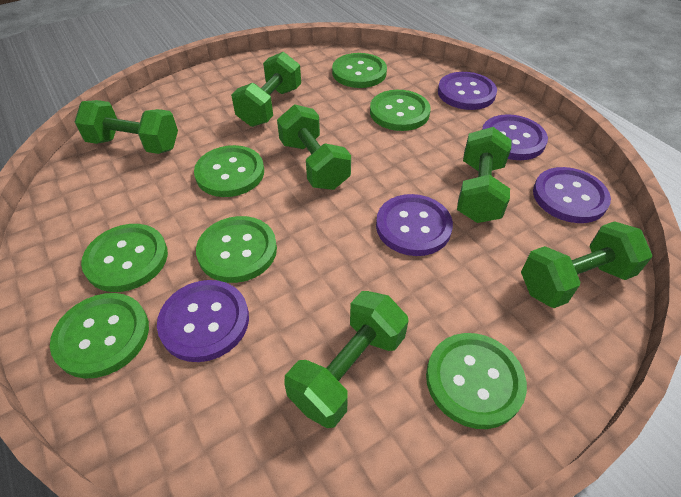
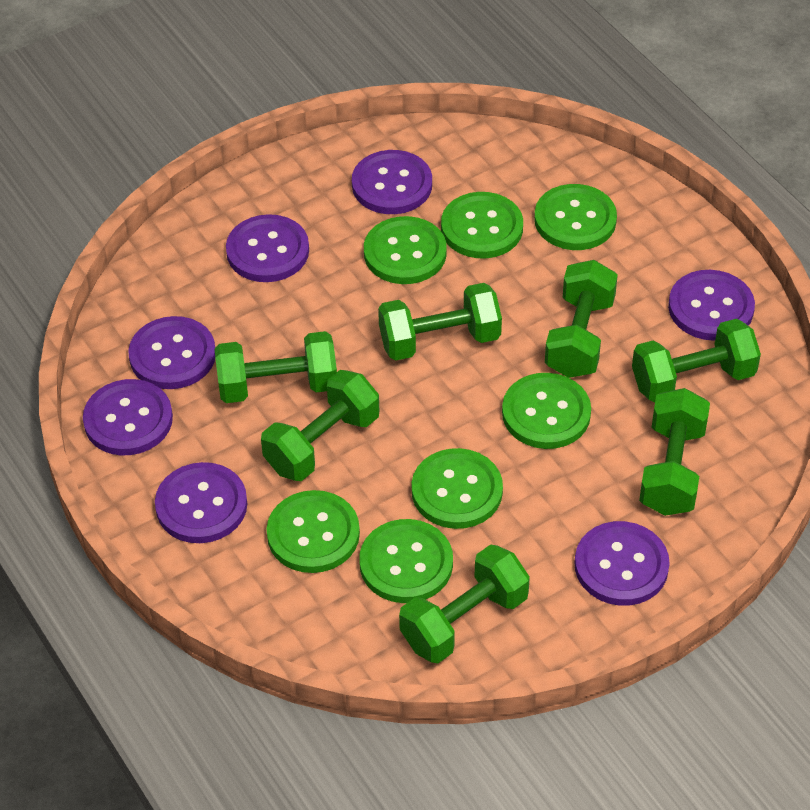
green dumbbell: [75,100,178,154] [231,52,301,127] [277,104,351,190] [284,291,409,428] [457,127,512,223] [521,221,652,308] = 6 -> [215,331,337,403] [261,370,379,481] [378,283,502,361] [399,544,530,663] [545,260,618,378] [632,319,761,402] [639,388,710,516] = 7
purple button: [157,280,249,362] [376,194,453,256] [438,72,497,110] [482,114,548,160] [533,167,611,223] = 5 -> [83,379,173,455] [128,316,215,389] [155,462,247,543] [226,214,309,282] [352,150,432,214] [575,521,670,606] [668,270,755,341] = 7

